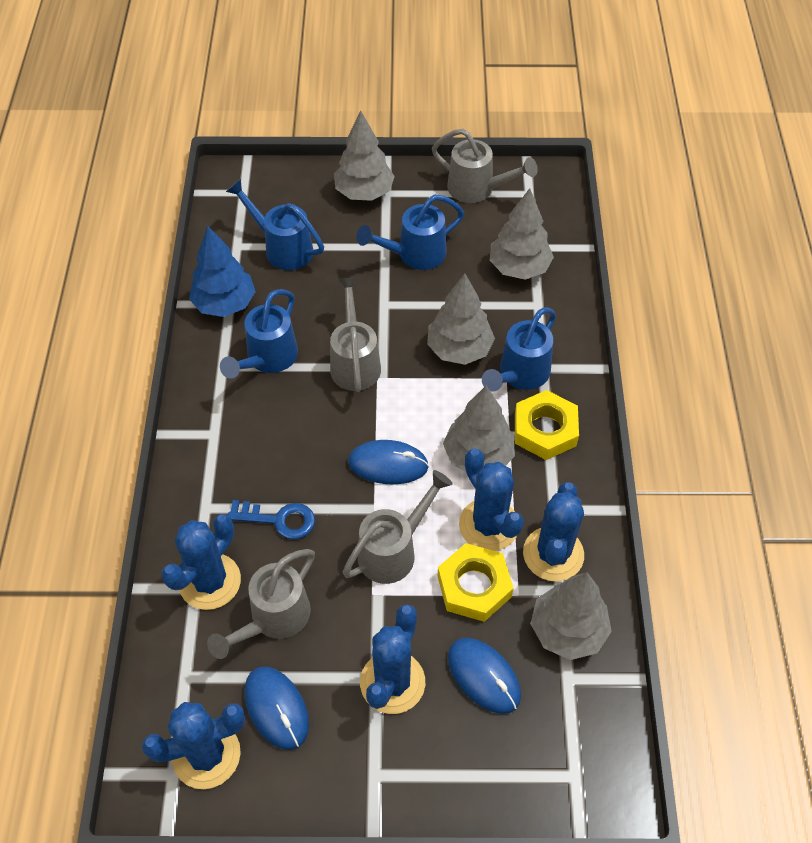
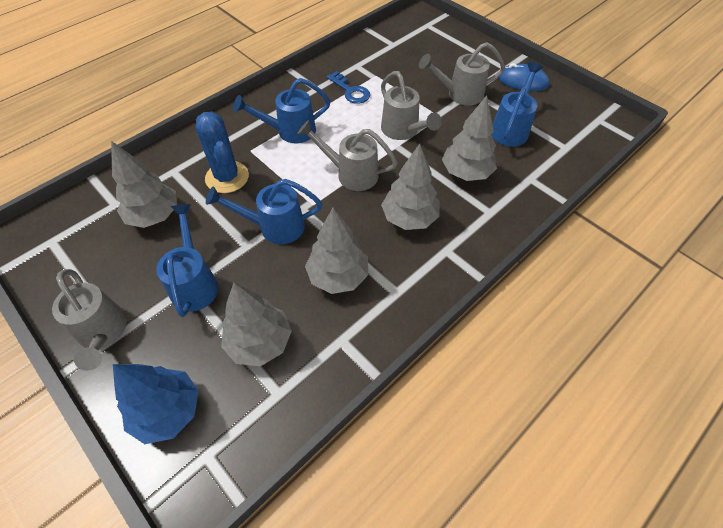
blue cactus: [142,702,245,789] [161,514,241,610] [360,604,425,714] [459,449,524,551] [523,482,584,581] = 5 -> [195,112,249,193] = 1
blue mouse: [244,666,309,750] [348,440,429,484] [448,638,521,714] = 3 -> [498,63,550,91] = 1
yellow nut: [438,543,514,622] [515,390,579,460] = 2 -> none = 0

